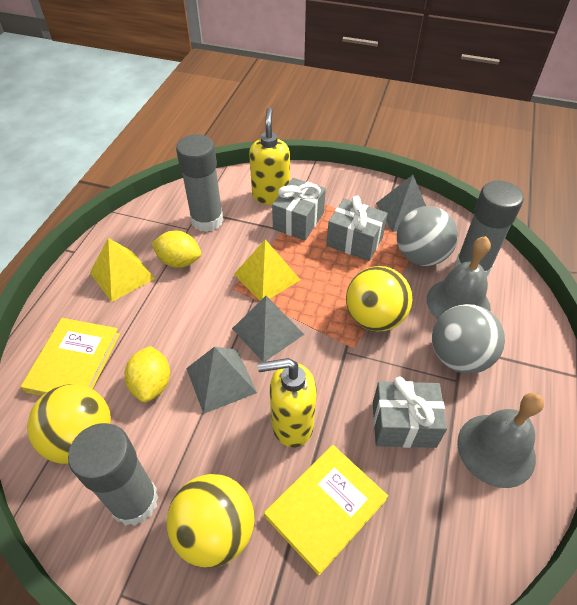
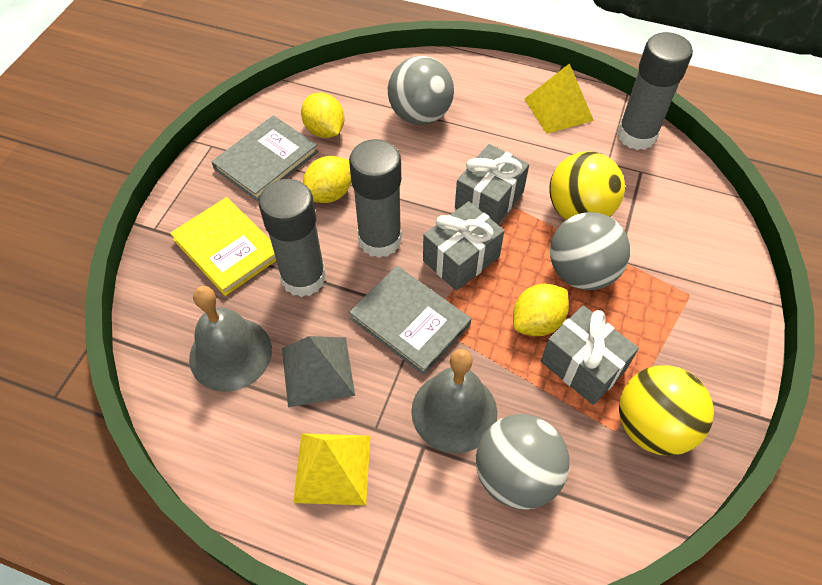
grey ball: [397,206,458,266] [432,304,505,374] = 2 -> [388,56,454,125] [476,414,570,510] [550,212,630,290] = 3
grey book: none = 0 -> [212,115,318,201] [349,266,471,375] = 2
grey pyramid: [186,347,257,414] [232,296,304,362] [376,175,426,232] = 3 -> [282,336,355,407] = 1
yellow ball: [27,384,111,464] [166,474,255,568] [346,266,412,332] = 3 -> [549,151,625,220] [619,365,714,456] = 2
yellow book: [21,318,120,396] [264,445,388,576] = 2 -> [170,197,276,296] = 1
yellow lemon: [124,346,170,402] [151,231,201,268] = 2 -> [301,93,345,138] [303,156,351,203] [513,283,569,336] = 3
yellow soap dispenser: [249,108,290,205] [258,358,317,448] = 2 -> none = 0

